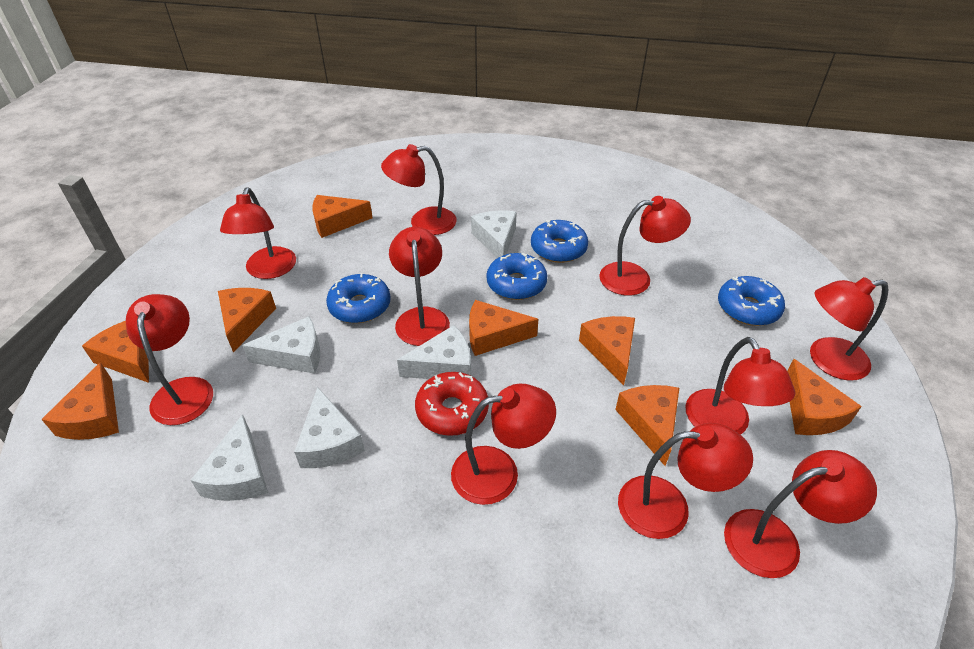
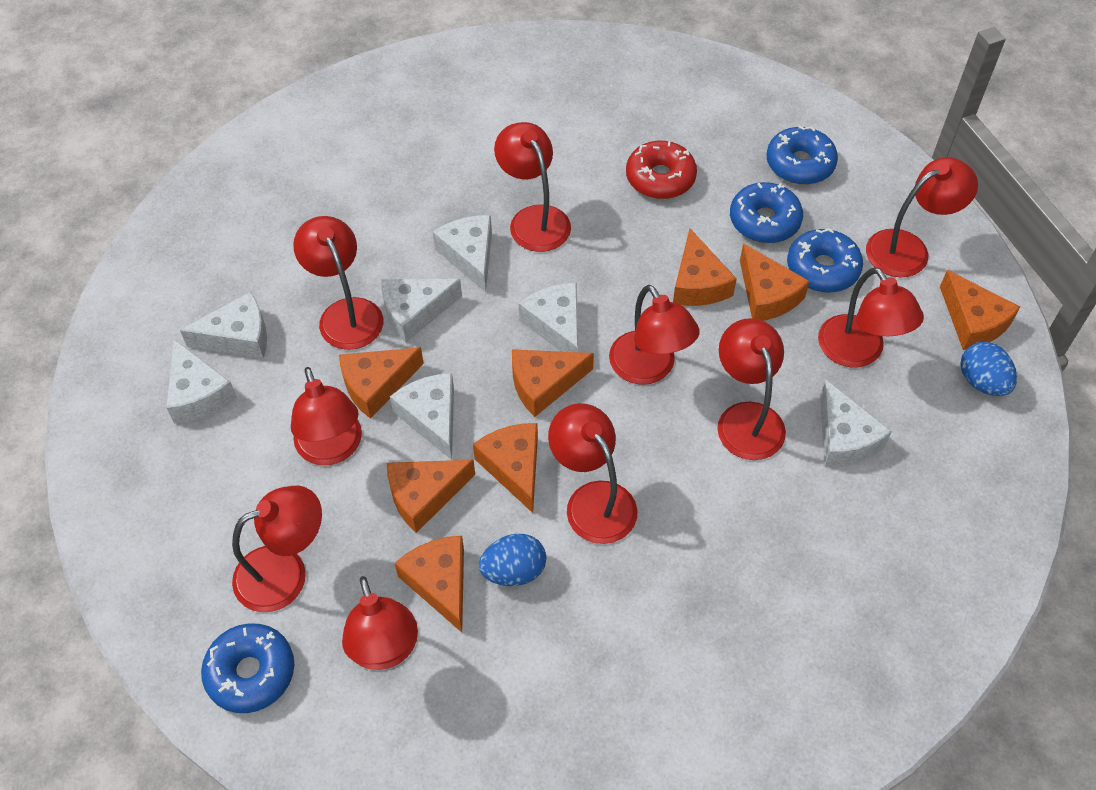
blue egg: none = 0 -> [479,534,546,586] [960,342,1017,396] = 2
white cheese: [191,414,268,501] [242,316,320,374] [294,387,365,468] [397,325,471,379] [471,211,517,258] = 5 -> [166,339,237,424] [180,292,267,359] [381,279,462,342] [390,373,454,460] [433,215,492,292] [519,283,578,352] [820,379,892,467] = 7

